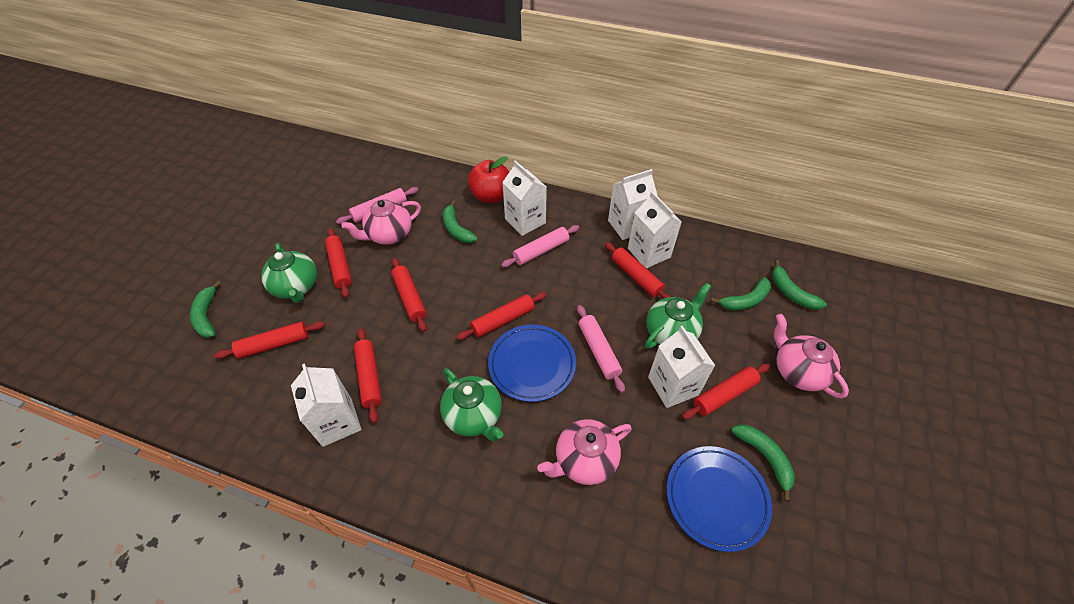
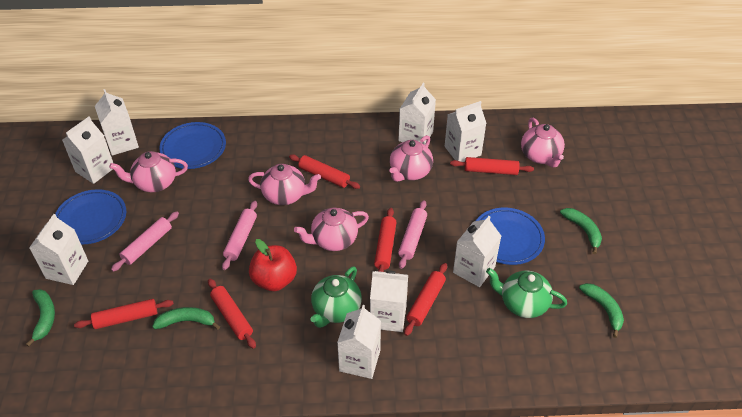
blue plate: [488,325,576,402] [667,446,772,552] = 2 -> [55,189,126,245] [159,122,226,169] [476,208,545,265] = 3
green banana: [190,281,221,338] [443,200,478,243] [711,277,771,311] [731,424,795,502] [772,260,827,310] = 5 -> [26,289,55,347] [152,307,220,330] [560,208,602,254] [579,283,624,338] = 4
green teapot: [261,243,317,303] [440,368,503,441] [645,283,711,349] = 3 -> [311,266,362,328] [486,268,567,318] = 2
pink teapot: [341,199,421,245] [537,419,632,485] [774,314,849,399] = 3 -> [109,151,188,192] [248,164,321,205] [294,208,369,251] [389,135,433,182] [521,118,565,168] = 5
red rolling pin: [214,321,325,359] [325,228,352,298] [354,328,382,423] [391,258,427,332] [456,292,547,340] [605,242,671,299] [682,364,770,419] = 7 -> [74,299,174,329] [208,279,256,349] [289,154,360,189] [374,208,397,272] [404,263,447,336] [450,157,534,175] = 6
white carton: [291,363,361,447] [502,160,547,236] [608,169,657,240] [628,191,682,269] [648,326,715,408] = 5 -> [29,214,88,285] [62,116,113,184] [95,89,139,156] [337,305,381,379] [370,270,408,332] [398,83,436,145] [445,101,486,162] [453,216,501,287] = 8

